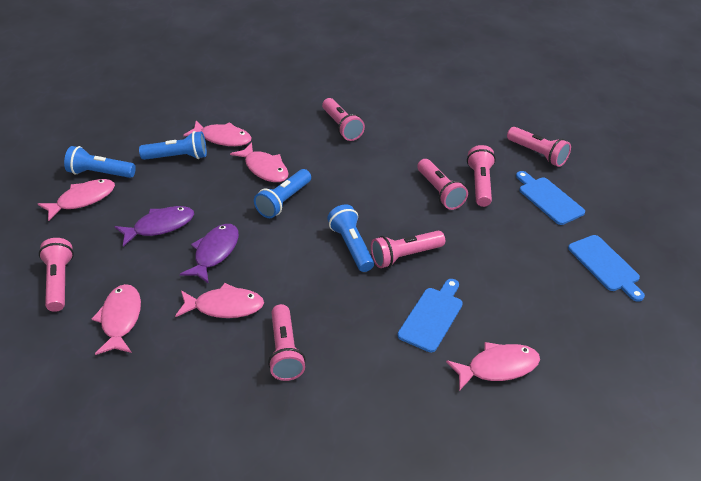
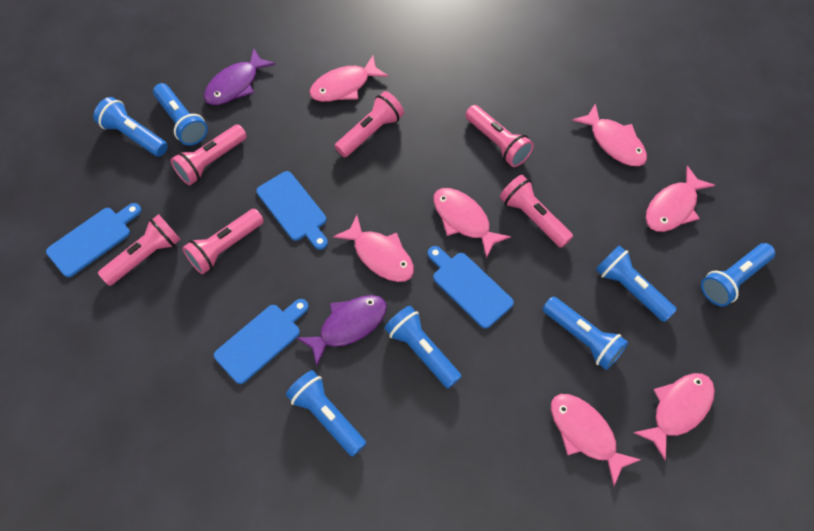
blue cutting board: [398,279,463,352] [516,171,585,225] [568,235,645,302] = 3 -> [46,203,141,277] [214,299,309,384] [256,171,328,250] [427,246,514,329] = 4
blue flashlight: [64,146,136,178] [139,131,207,160] [254,169,311,218] [327,204,374,272] = 4 -> [93,97,168,157] [153,83,208,146] [286,370,366,457] [384,306,462,389] [543,297,628,370] [595,245,677,322] [701,243,775,307] = 7
pink fish: [38,179,115,221] [92,284,141,355] [175,283,264,318] [183,121,252,146] [230,142,289,182] [446,342,540,391] = 6 -> [309,56,388,102] [333,215,414,282] [433,188,511,258] [551,394,641,486] [572,104,647,166] [633,373,715,460] [646,166,715,232] = 7
pink flashlight: [39,238,74,312] [268,304,306,381] [322,98,365,141] [371,230,445,268] [417,159,468,210] [467,145,496,207] [507,127,571,167] = 7 -> [98,214,181,286] [170,125,247,185] [182,209,264,274] [335,91,404,157] [465,105,534,167] [500,175,573,248] = 6

